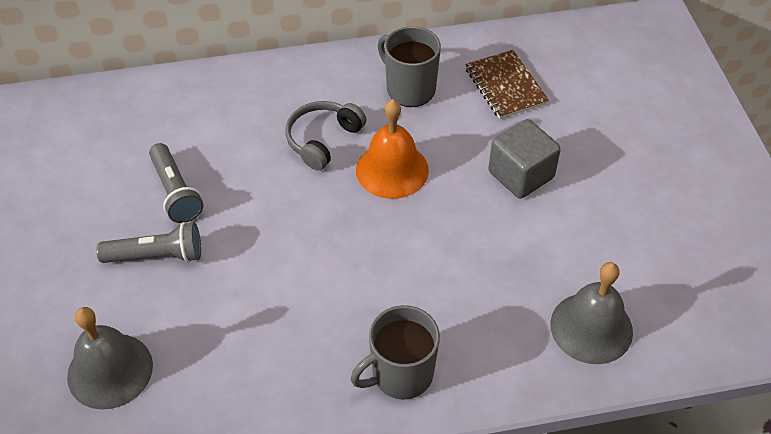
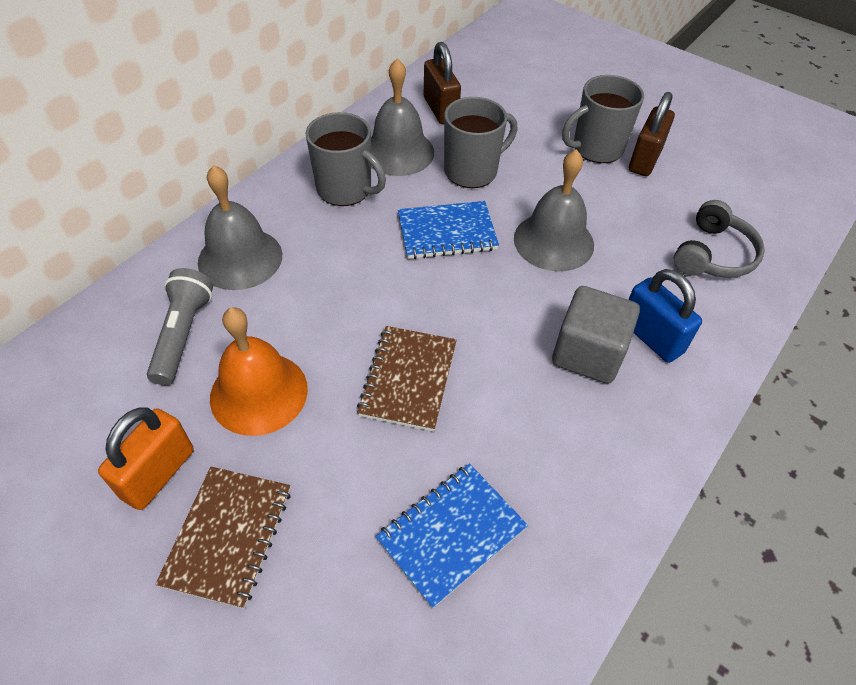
blue notebook: none = 0 -> [376,463,528,609] [398,201,499,259] = 2
blue padlock: none = 0 -> [628,269,702,363] = 1
brown notebook: [465,50,549,119] = 1 -> [155,467,291,609] [357,326,457,432] = 2
brown padlock: none = 0 -> [424,42,461,124] [629,92,675,176] = 2
grey bell: [67,307,153,410] [550,262,633,364] = 2 -> [198,165,282,290] [371,59,434,176] [514,149,594,272] = 3
grey flashlight: [96,222,201,263] [149,143,204,223] = 2 -> [147,268,213,385] = 1
grey mug: [350,305,440,400] [378,26,441,107] = 2 -> [305,112,386,206] [444,97,517,188] [562,75,644,163] = 3
orange padlock: none = 0 -> [98,407,193,510] = 1

